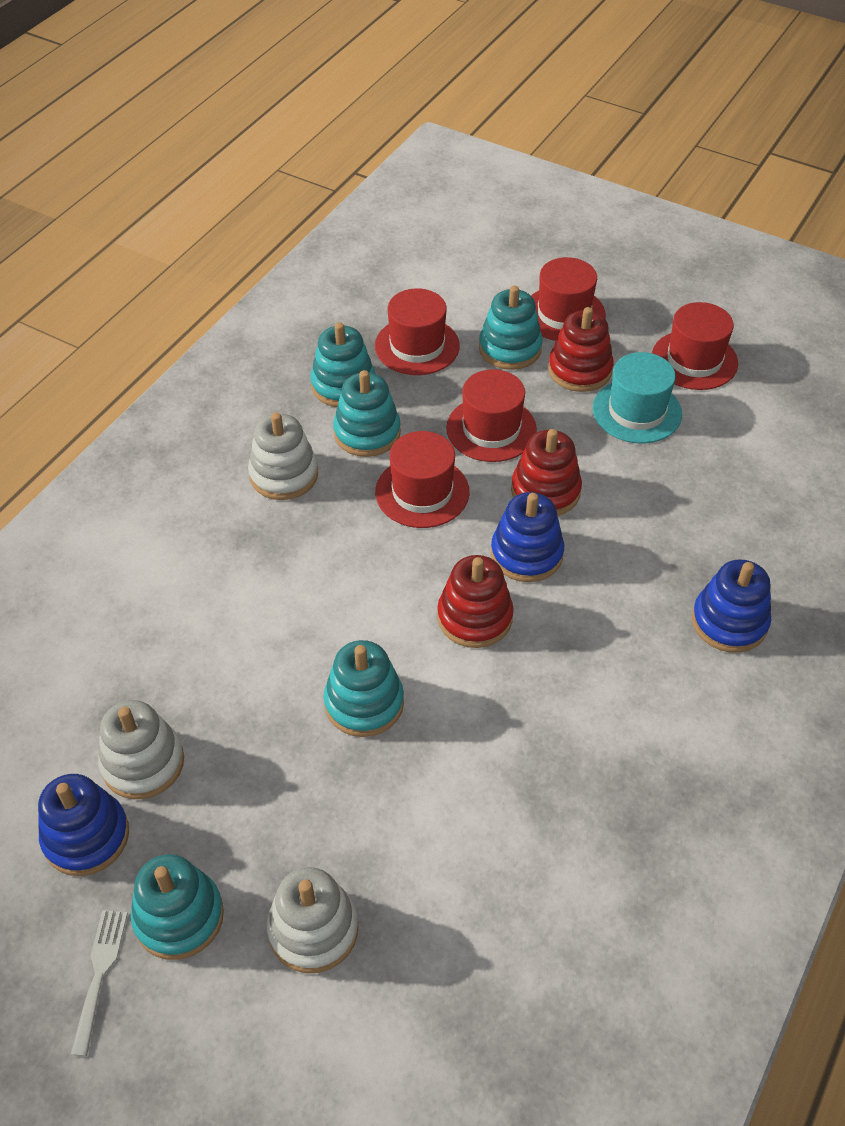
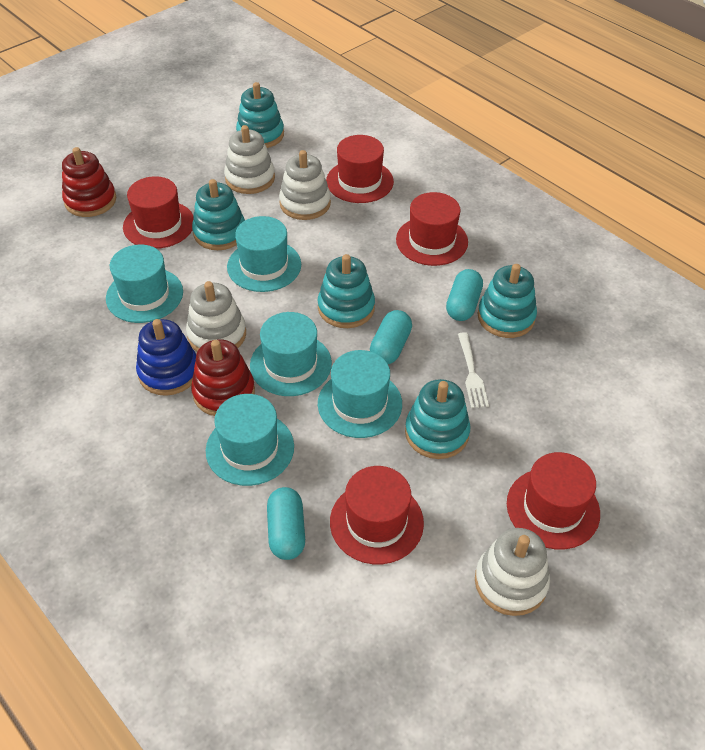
blue stacking toy: [38,774,129,876] [491,492,564,582] [692,559,771,653] = 3 -> [136,319,196,396] = 1
red stacking toy: [437,555,514,648] [511,429,582,516] [548,307,614,392] = 3 -> [62,147,116,217] [191,339,255,416] = 2
turquoise capsule: none = 0 -> [267,487,305,560] [370,310,412,364] [446,269,483,321] = 3
turquoise hat: [592,352,682,443] = 1 -> [106,245,183,323] [206,394,294,486] [227,216,301,292] [250,312,332,396] [318,350,402,438] = 5
white stacking toy: [98,700,184,799] [248,412,318,500] [267,867,358,973] = 3 -> [186,281,246,352] [224,125,275,194] [279,150,331,220] [475,528,550,616] = 4

